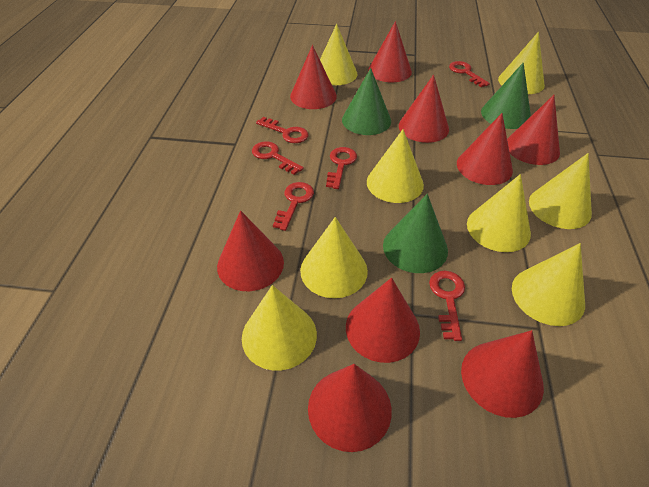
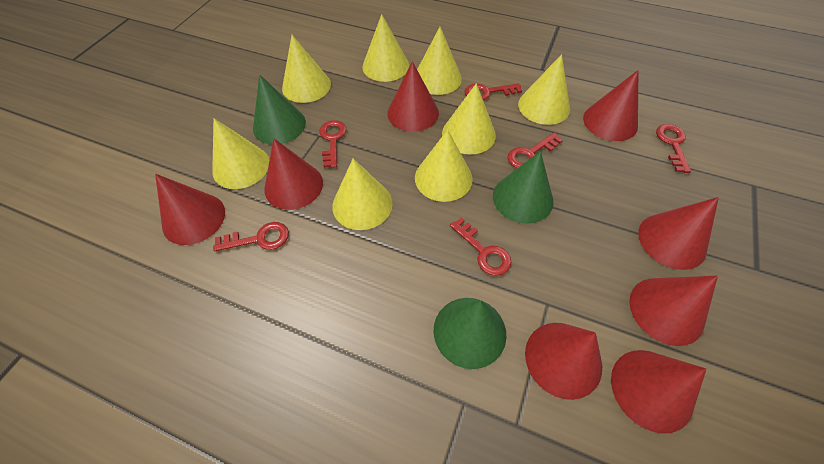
red cone: [217,210,284,291] [290,45,337,109] [308,364,392,452] [346,278,420,363] [368,21,412,82] [399,75,449,143] [457,113,513,185] [461,330,544,418] [507,95,560,165] = 9 -> [155,174,225,245] [264,138,323,210] [387,61,439,132] [525,323,602,400] [583,70,638,141] [611,350,706,434] [629,275,718,346] [638,197,719,270] = 8

